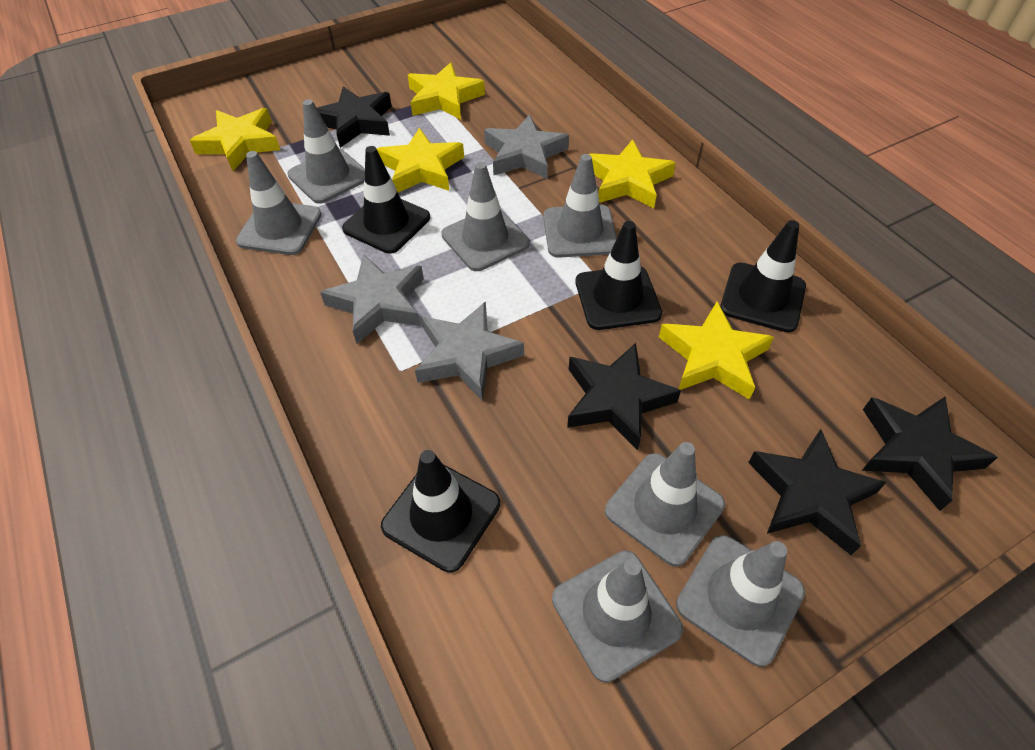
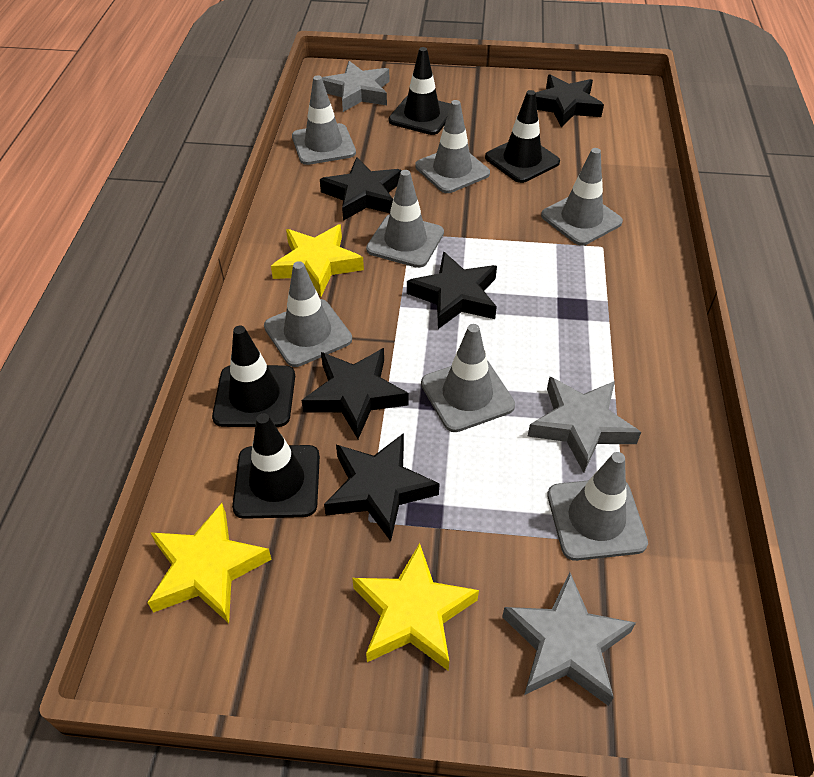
black star: [317,86,392,148] [567,343,681,451] [748,429,887,555] [862,397,998,511] = 4 -> [302,348,409,439] [320,157,402,221] [324,433,440,541] [407,251,497,329] [535,74,604,127] = 5
yellow star: [189,108,280,171] [377,128,464,193] [408,62,485,120] [589,139,676,209] [659,302,774,400] = 5 -> [147,503,272,623] [271,224,364,297] [352,543,479,670] = 3

